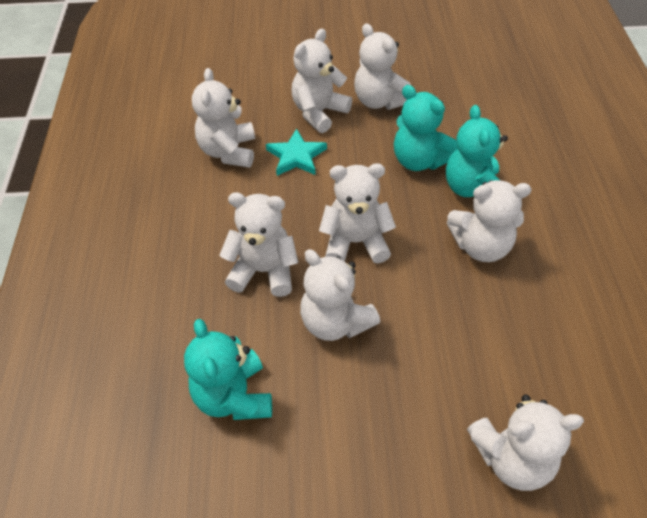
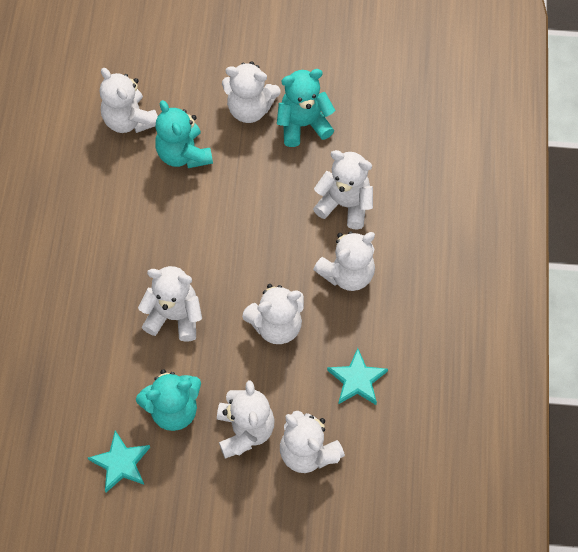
turquoise star: [266,129,327,176] = 1 -> [88,431,150,492] [327,348,388,405] = 2

